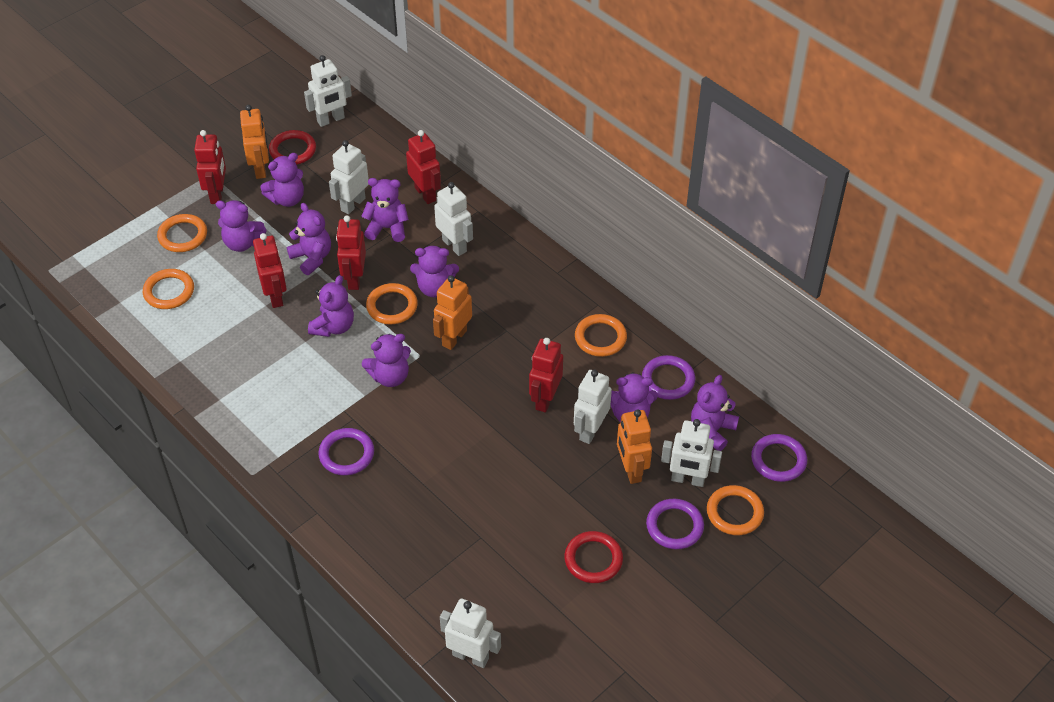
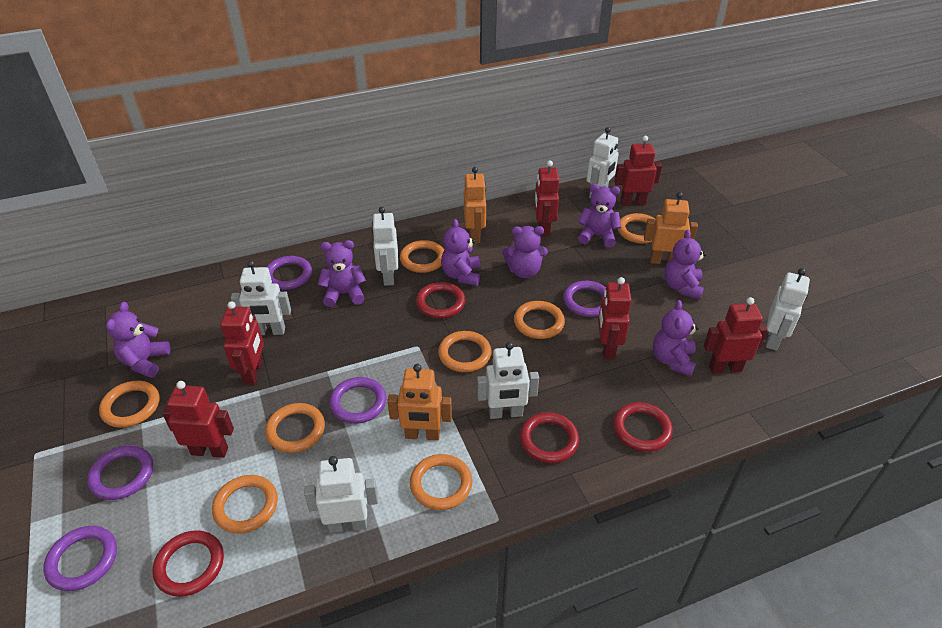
orange ring: [143,269,194,309] [157,214,207,252] [366,283,418,324] [575,314,627,357] [707,485,764,535] = 5 -> [99,381,160,428] [212,475,278,534] [265,403,325,453] [400,240,444,273] [410,454,472,510] [438,331,491,372] [514,301,565,339] [618,213,655,244] = 8
purple ring: [318,428,374,476] [642,355,695,400] [646,499,704,549] [751,434,807,482] = 4 -> [43,526,117,591] [87,445,153,500] [267,256,312,290] [329,377,386,424] [563,281,606,317] = 5
purple teddy bear: [216,200,267,252] [261,153,304,207] [287,203,331,275] [308,275,354,337] [361,178,409,242] [362,334,411,387] [410,245,459,298] [611,372,658,423] [691,375,739,451] = 9 -> [106,302,170,378] [318,240,366,307] [441,219,480,286] [502,226,548,278] [578,184,621,248] [653,300,699,376] [664,230,706,299] = 7
red ring: [269,130,316,165] [564,531,623,583] = 2 -> [152,530,224,597] [416,282,465,319] [520,412,579,463] [613,402,673,452] = 4
red robot: [194,130,226,204] [253,233,287,308] [336,216,366,290] [406,130,441,204] [529,338,563,412] = 5 -> [162,381,234,458] [220,301,264,385] [534,161,559,236] [598,277,632,359] [614,136,662,206] [703,297,768,374] = 6

